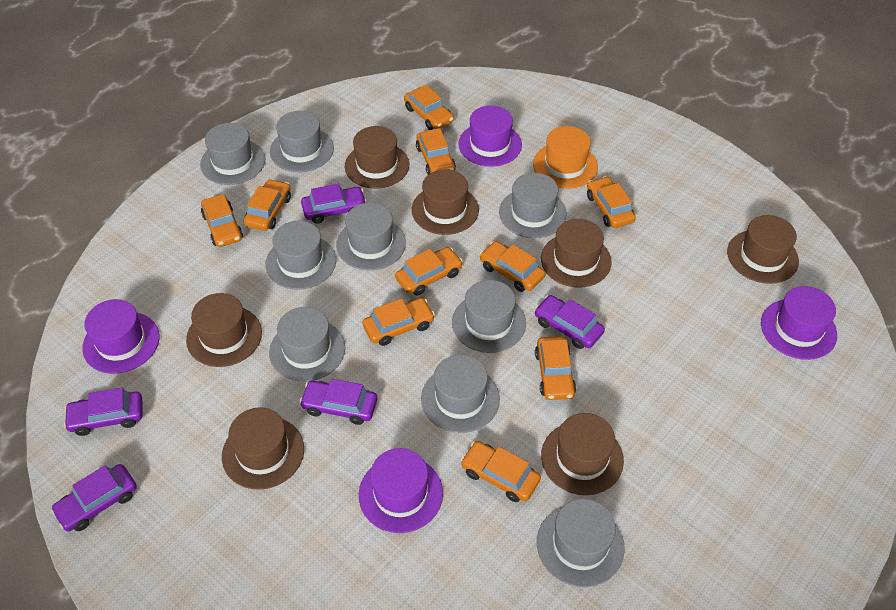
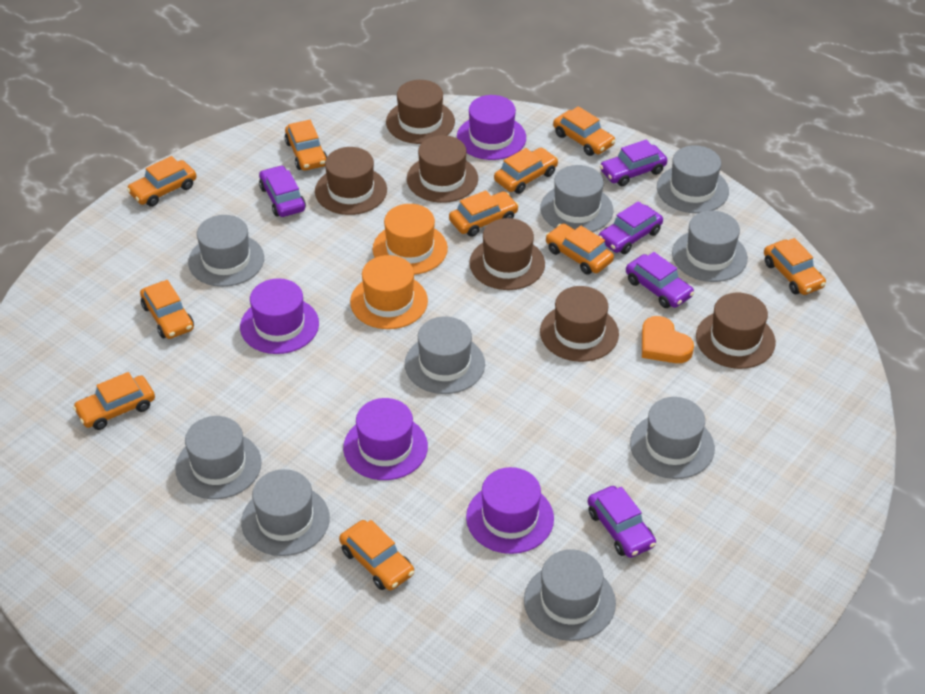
brown hat: [186,293,262,367] [222,407,304,490] [345,126,409,189] [412,169,479,235] [541,219,612,288] [541,413,624,495] [727,215,799,284] = 7 -> [315,147,387,215] [386,80,455,144] [407,135,478,203] [469,218,545,290] [540,286,619,362] [696,293,776,369] = 6
orange hat: [533,126,598,189] = 1 -> [350,255,428,329] [373,204,448,275] = 2
orange heart: none = 0 -> [642,316,694,363] = 1

